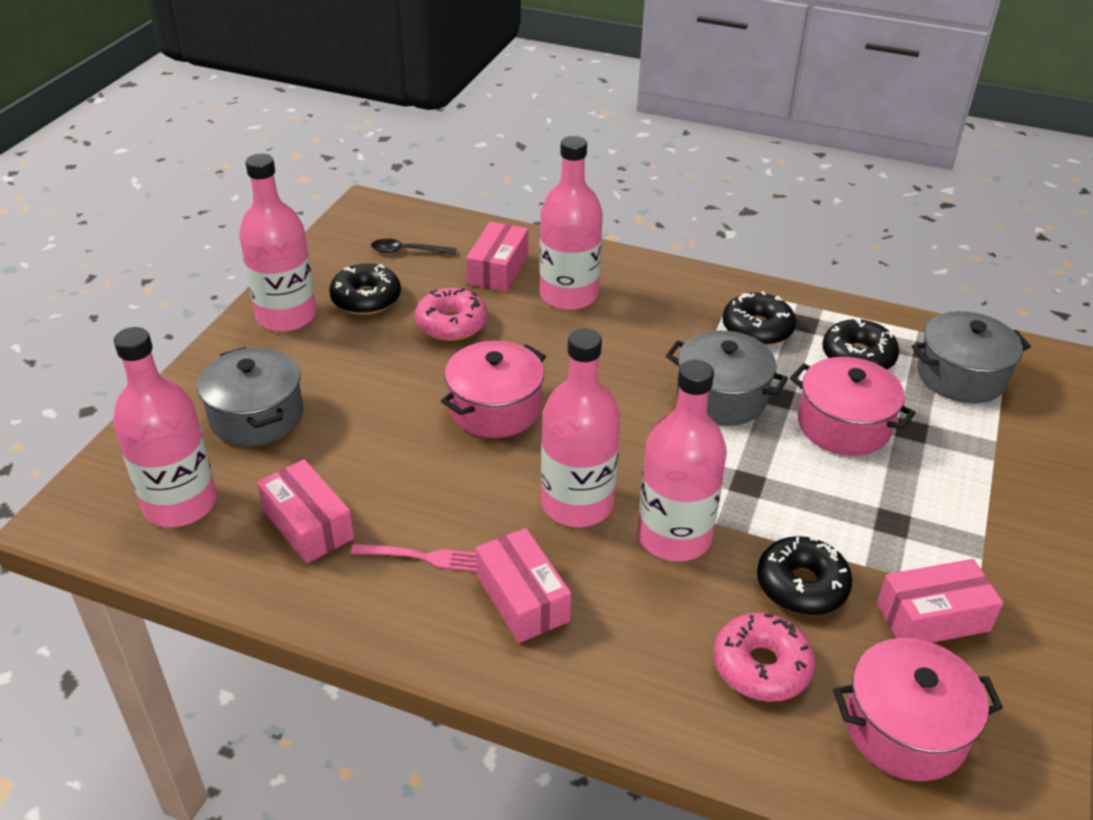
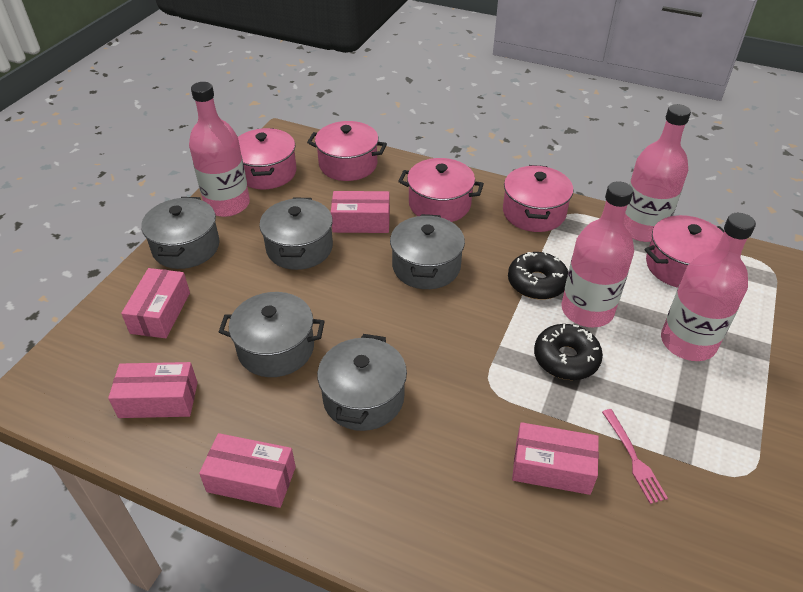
black donut: [329,264,401,315] [723,291,796,346] [757,536,853,615] [822,318,899,370] = 4 -> [508,251,568,300] [534,324,603,380] = 2
black spoon: [371,239,457,255] = 1 -> none = 0
grey pot: [197,347,303,446] [666,330,788,426] [912,311,1031,403] = 3 -> [141,197,220,269] [219,292,325,377] [259,198,333,270] [317,334,407,431] [390,214,465,289] = 5
pink bottle: [113,327,217,527] [239,154,317,332] [540,136,603,310] [541,328,620,527] [638,360,727,562] = 5 -> [189,82,250,217] [561,181,634,327] [624,104,691,242] [661,213,756,361] = 4
pink box: [257,459,354,564] [466,222,528,292] [476,528,571,643] [877,559,1003,643] = 4 -> [108,362,198,418] [121,268,190,338] [199,433,296,508] [331,191,390,233] [512,422,599,495] = 5
pink donut: [415,288,487,341] [714,613,815,702] = 2 -> none = 0
pink pot: [441,341,546,438] [790,357,916,456] [833,638,1003,781] = 3 -> [238,128,297,189] [307,121,387,181] [398,158,484,222] [503,165,573,232] [644,215,724,288] = 5

